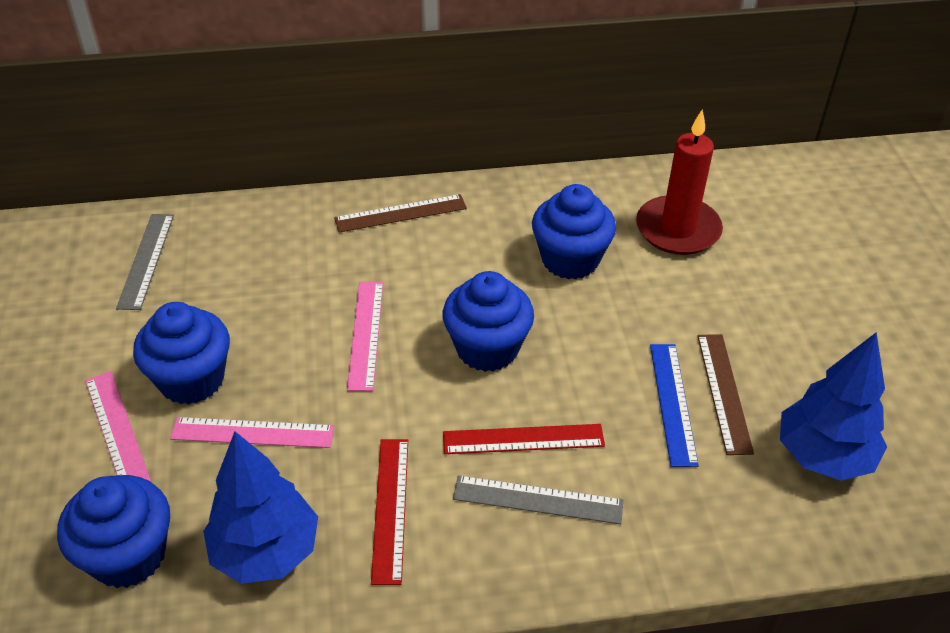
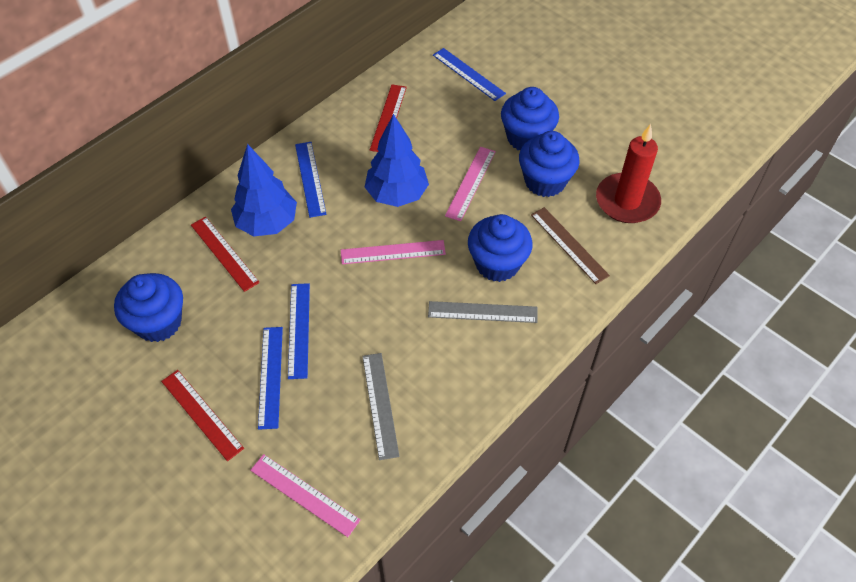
blue ruler: [650,344,699,467] = 1 -> [258,327,283,430] [288,283,310,379] [295,142,327,218] [433,48,506,101] = 4
brown ruler: [334,194,467,233] [697,334,754,455] = 2 -> [531,207,610,284] = 1
red ruler: [371,439,408,585] [443,424,605,454] = 2 -> [161,370,244,461] [191,216,260,292] [370,84,407,152] = 3

